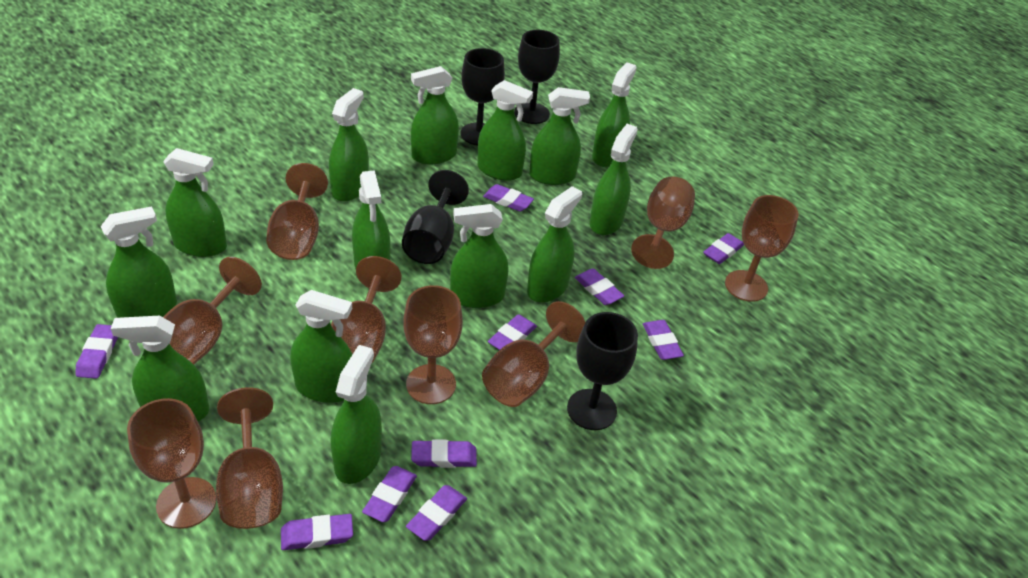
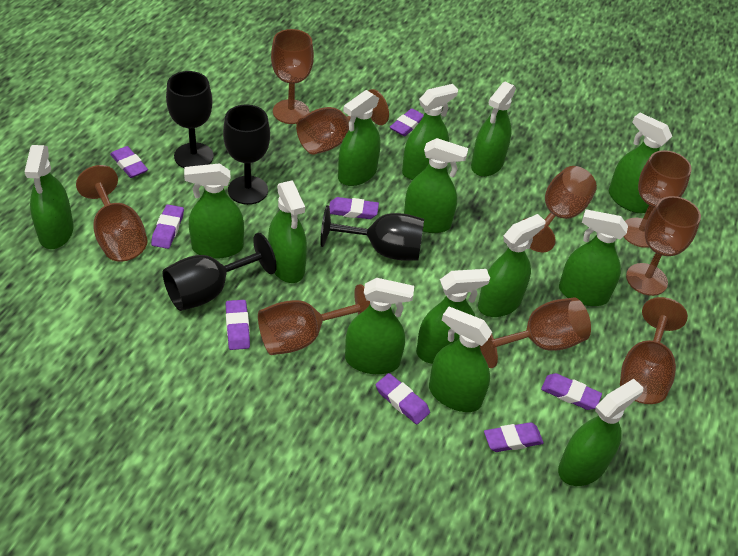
purple eraser: [75,324,118,379] [281,514,353,550] [362,466,417,522] [406,485,467,541] [411,440,477,468] [483,184,534,212] [488,314,537,350] [575,269,624,305] [643,320,684,360] [703,233,744,264] = 10 -> [110,146,148,178] [151,204,184,249] [226,300,250,350] [329,197,379,219] [376,373,430,424] [390,108,424,136] [484,422,544,452] [541,373,602,410] = 8

